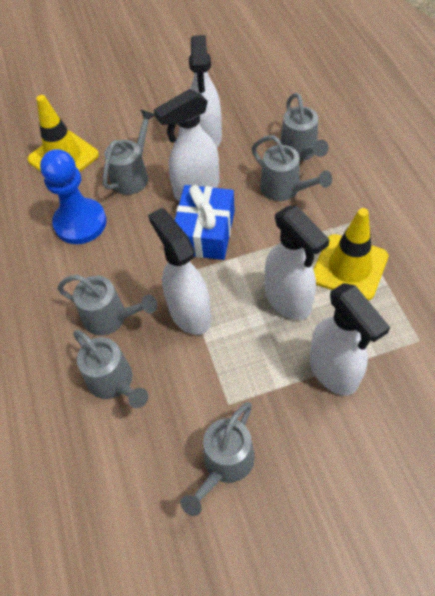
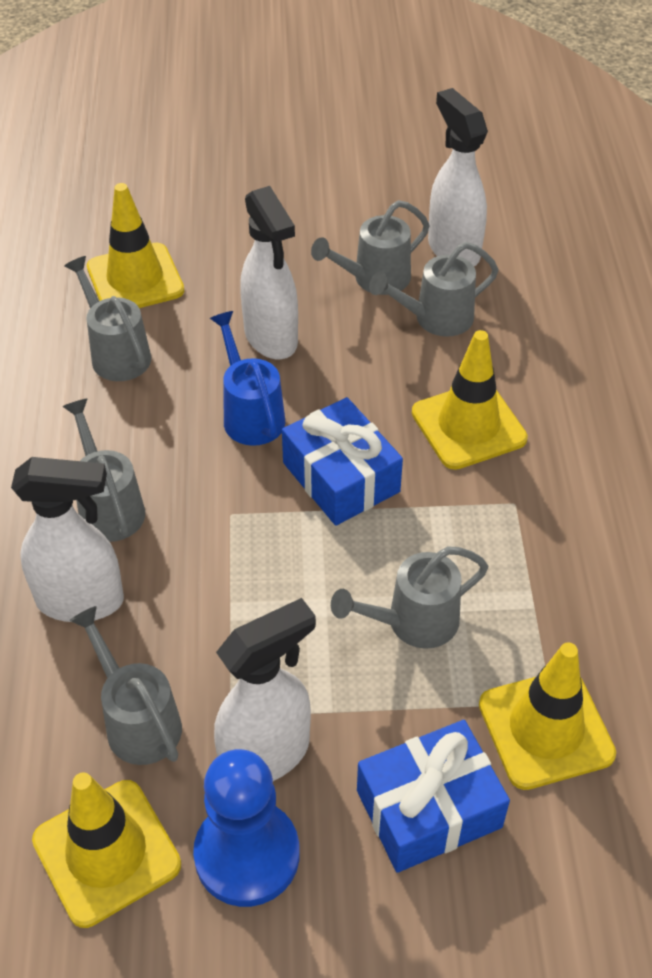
blue gift: [175,185,235,260] = 1 -> [282,397,403,526] [357,720,510,873] = 2
blue watering can: none = 0 -> [210,311,285,446] = 1
white spray bottle: [148,208,211,335] [154,89,219,201] [189,35,222,147] [265,206,330,320] [310,283,390,396] = 5 -> [11,457,124,622] [214,598,316,781] [240,186,298,360] [428,88,488,266] = 4
yellow traffic cone: [28,95,99,172] [313,208,388,301] = 2 -> [32,773,181,928] [87,183,185,308] [412,330,528,470] [479,643,616,790] = 4

